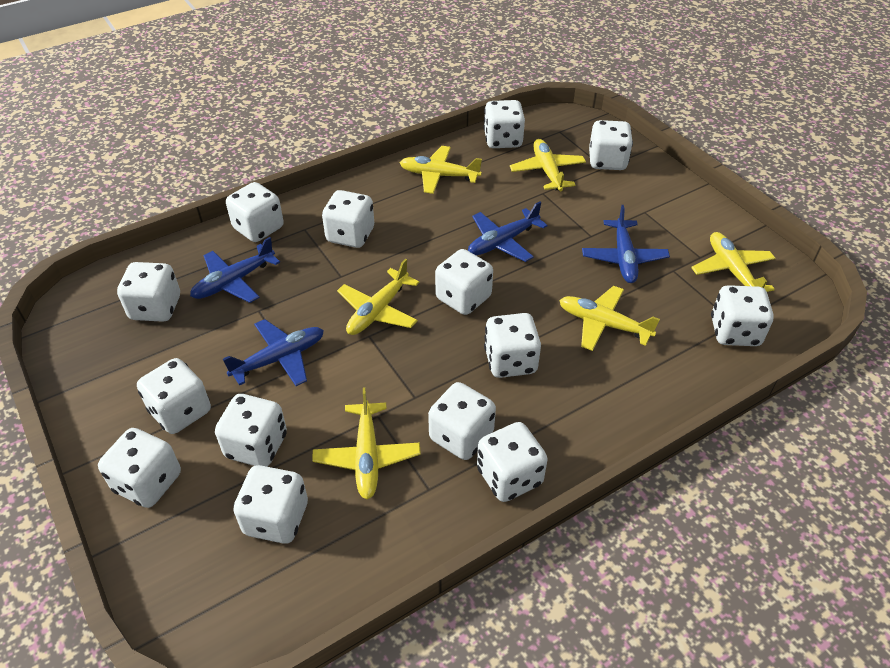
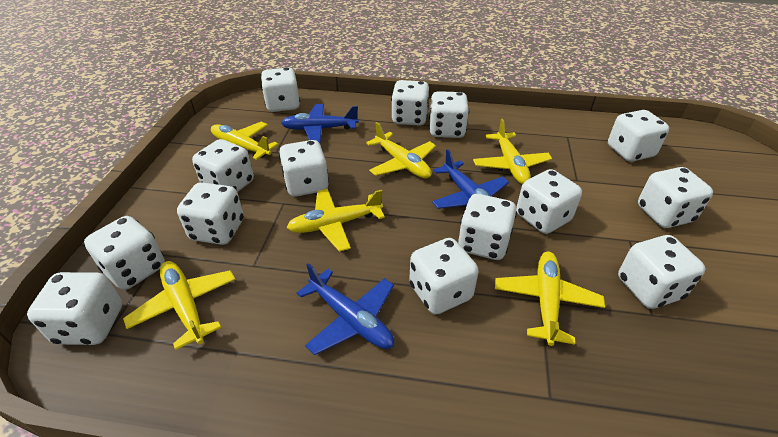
blue plane: [190,237,280,303] [223,319,324,386] [468,201,548,262] [582,205,670,283] = 4 -> [281,104,359,143] [297,263,394,355] [432,149,509,209] = 3

